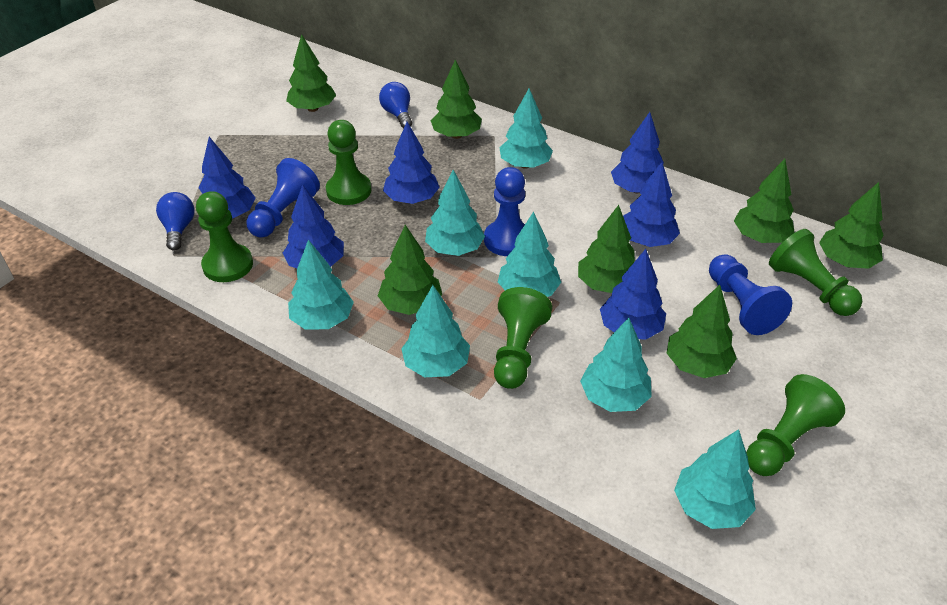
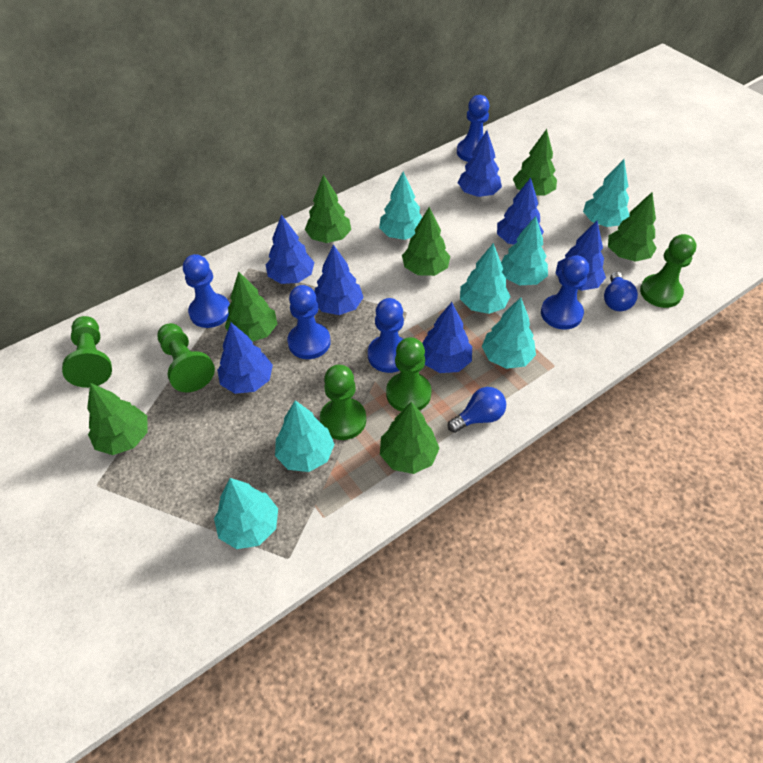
blue pawn: [246,158,320,238] [484,167,525,256] [709,254,792,335] = 3 -> [183,254,230,328] [287,285,331,359] [368,298,404,373] [457,95,490,162] [541,255,589,330] = 5
blue tree: [199,137,255,219] [283,184,344,268] [383,122,440,204] [600,249,666,340] [611,112,667,193] [623,162,680,247] = 6 -> [217,323,273,394] [266,214,315,284] [314,244,364,315] [422,302,472,373] [458,130,502,197] [497,178,544,245] [555,221,606,291] = 7

